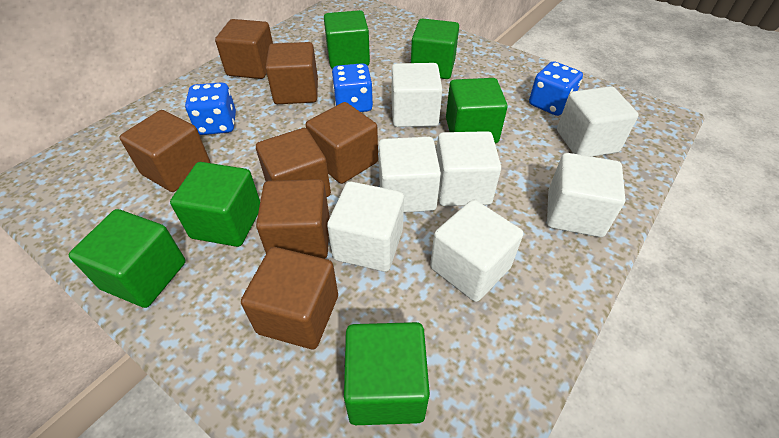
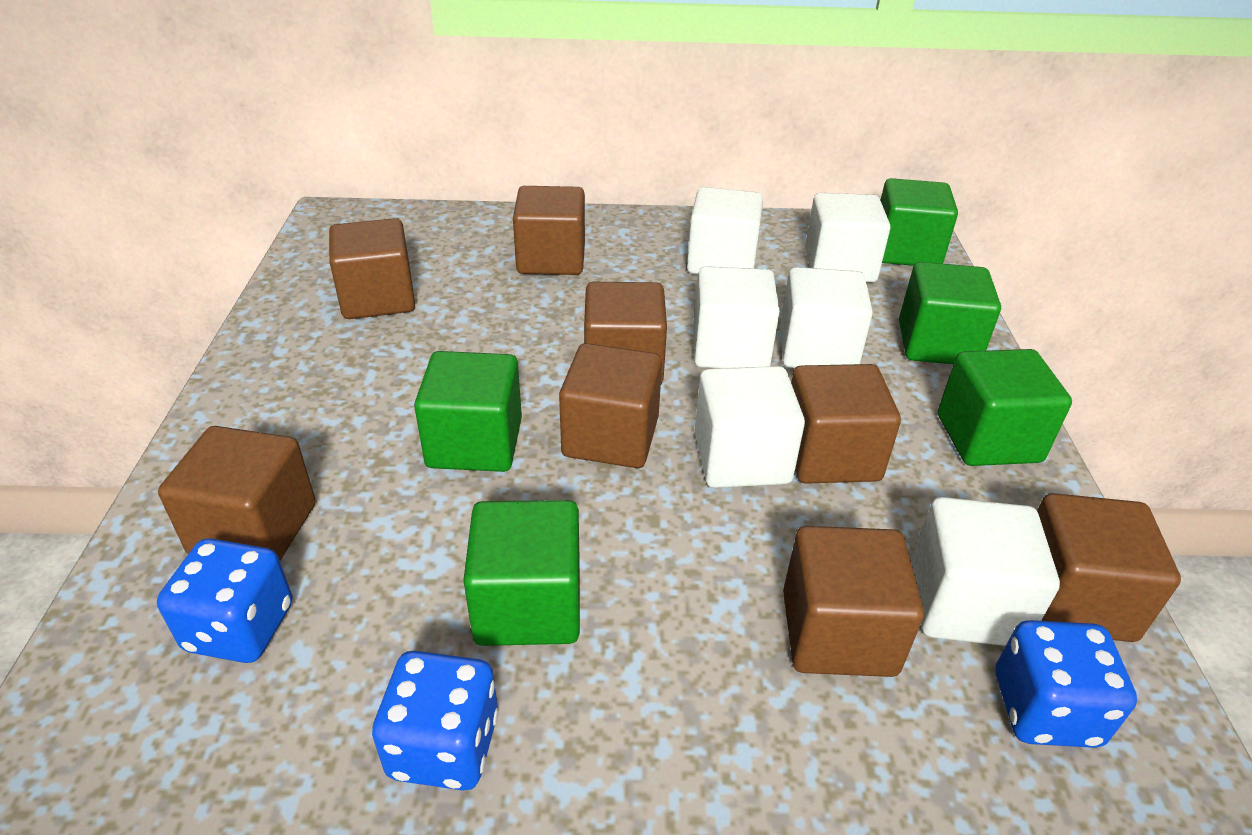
brown cube: [120,110,210,192] [215,19,273,79] [241,247,338,349] [256,128,331,197] [256,179,330,259] [266,42,318,104] [306,102,378,184] = 7 -> [158,426,316,561] [329,218,415,319] [513,186,585,275] [559,343,662,468] [584,282,667,385] [783,526,924,677] [791,364,901,484] [1037,493,1181,642] = 8
green cube: [69,209,186,308] [170,162,260,247] [324,10,370,69] [344,322,430,425] [411,18,459,79] [446,78,507,144] = 6 -> [414,351,522,472] [463,500,580,646] [881,178,958,266] [899,262,1001,364] [938,349,1072,466] = 5
white cube: [327,182,404,272] [378,137,441,213] [392,63,442,127] [430,200,523,302] [436,131,501,206] [547,153,625,237] [557,86,639,157] = 7 -> [687,187,763,274] [693,266,780,368] [695,366,805,488] [780,267,873,368] [805,193,891,283] [911,497,1060,646] = 6

